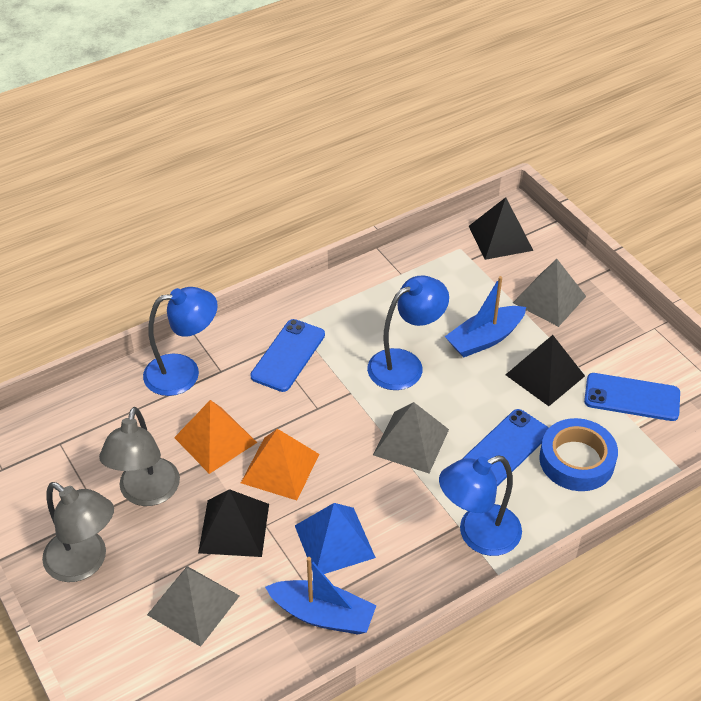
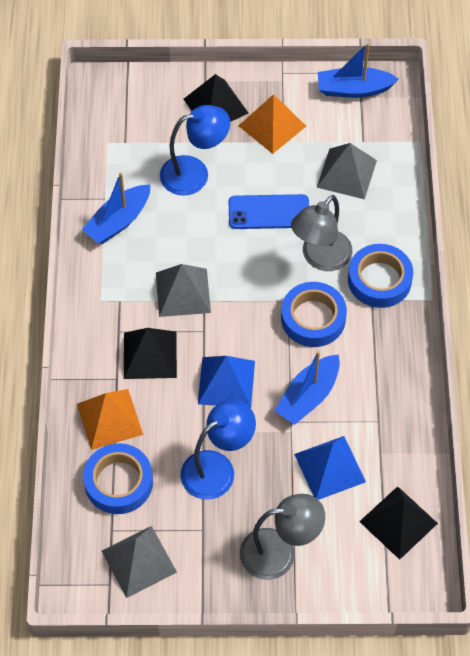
blue boat: [265,557,377,635] [445,276,526,358] = 2 -> [82,172,150,244] [274,351,340,425] [318,43,399,98] = 3
blue lamp: [143,287,218,396] [367,275,449,390] [439,456,522,556] = 3 -> [160,105,230,196] [181,399,256,499] = 2
blue phone: [250,319,325,392] [463,409,549,486] [584,373,680,421] = 3 -> [229,194,309,229] = 1
blue pyramid: [295,503,376,574] = 1 -> [198,356,255,408] [294,436,366,500] = 2
blue tape: [539,418,618,491] = 1 -> [83,443,153,514] [281,282,347,347] [348,244,413,308] = 3

